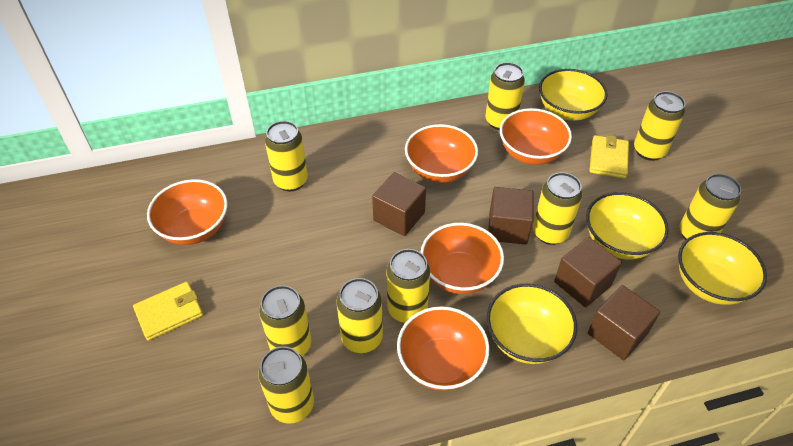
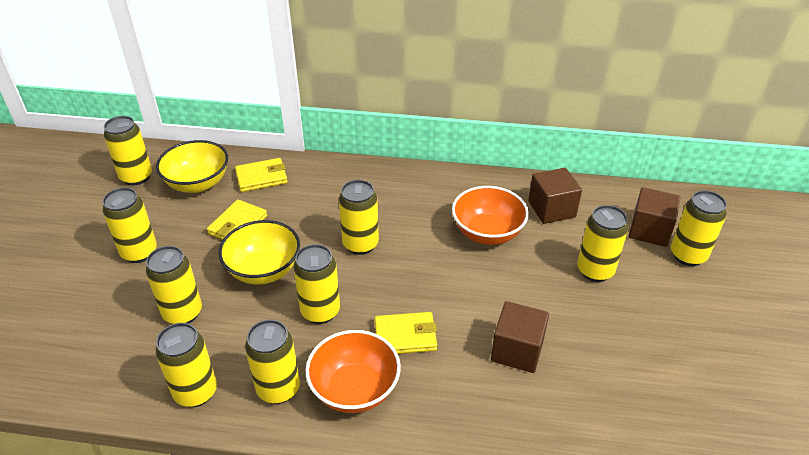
brown cube: [372,172,426,236] [488,187,534,245] [554,237,622,307] [588,285,660,360] = 4 -> [491,301,549,373] [528,168,582,224] [629,187,681,247] = 3
orange bowl: [147,179,227,245] [397,306,489,391] [405,124,478,183] [421,223,504,294] [500,108,572,165] = 5 -> [305,330,401,413] [452,186,529,245] = 2
yellow bowl: [487,283,577,364] [539,69,608,121] [586,192,669,260] [678,232,767,305] = 4 -> [156,140,228,193] [219,220,300,284] = 2
yellow wallet: [133,281,203,341] [589,135,629,179] = 2 -> [207,199,267,240] [235,158,288,192] [375,312,437,354] = 3

